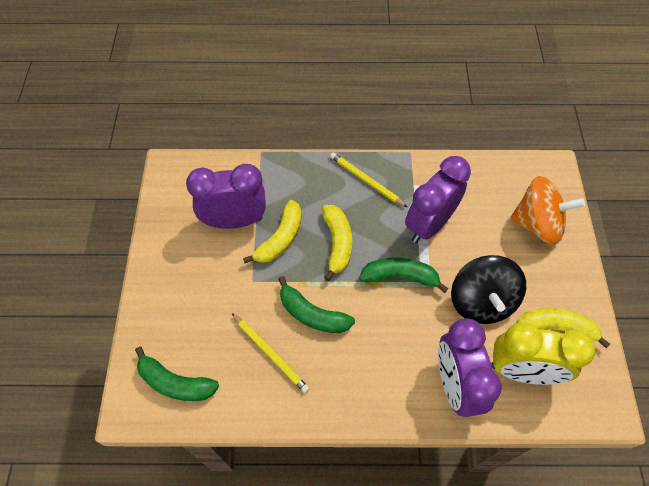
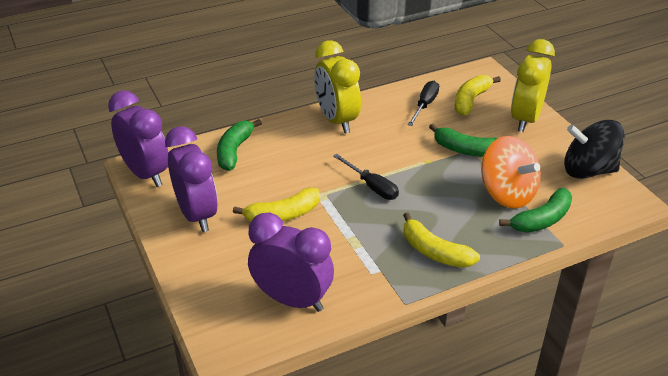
black screwdriver: none = 0 -> [333,154,399,200] [408,81,439,126] = 2
yellow clock: [491,322,595,385] = 1 -> [314,40,361,133] [511,39,555,132] = 2
yellow pencil: [232,313,310,393] [330,153,407,207] = 2 -> none = 0

